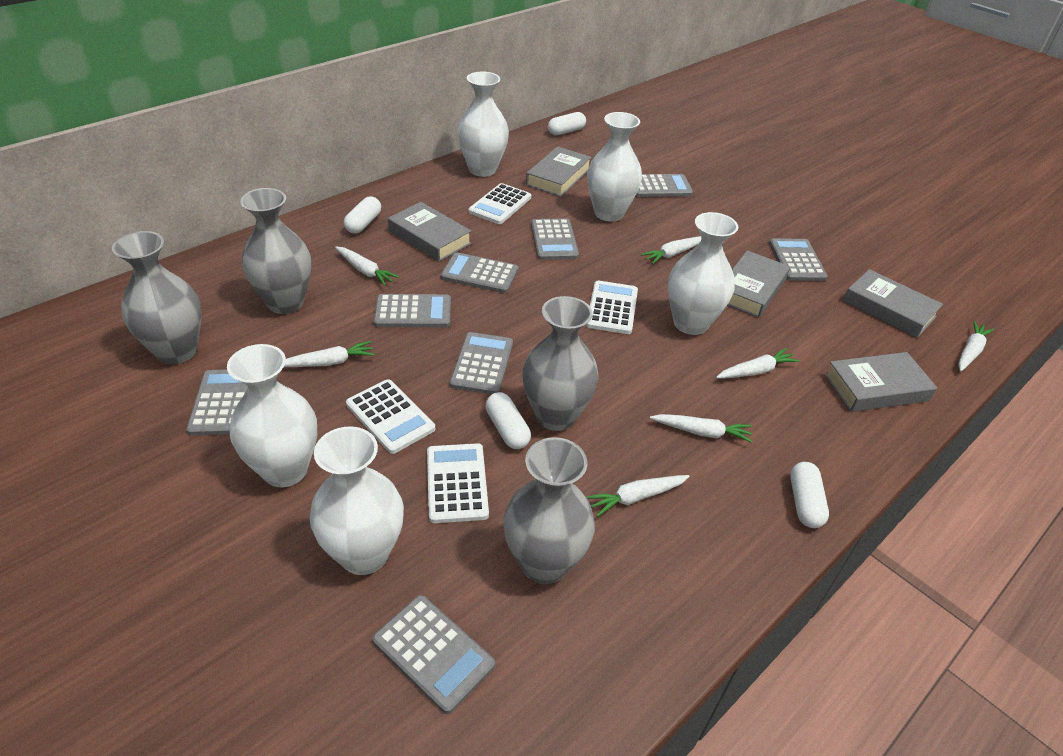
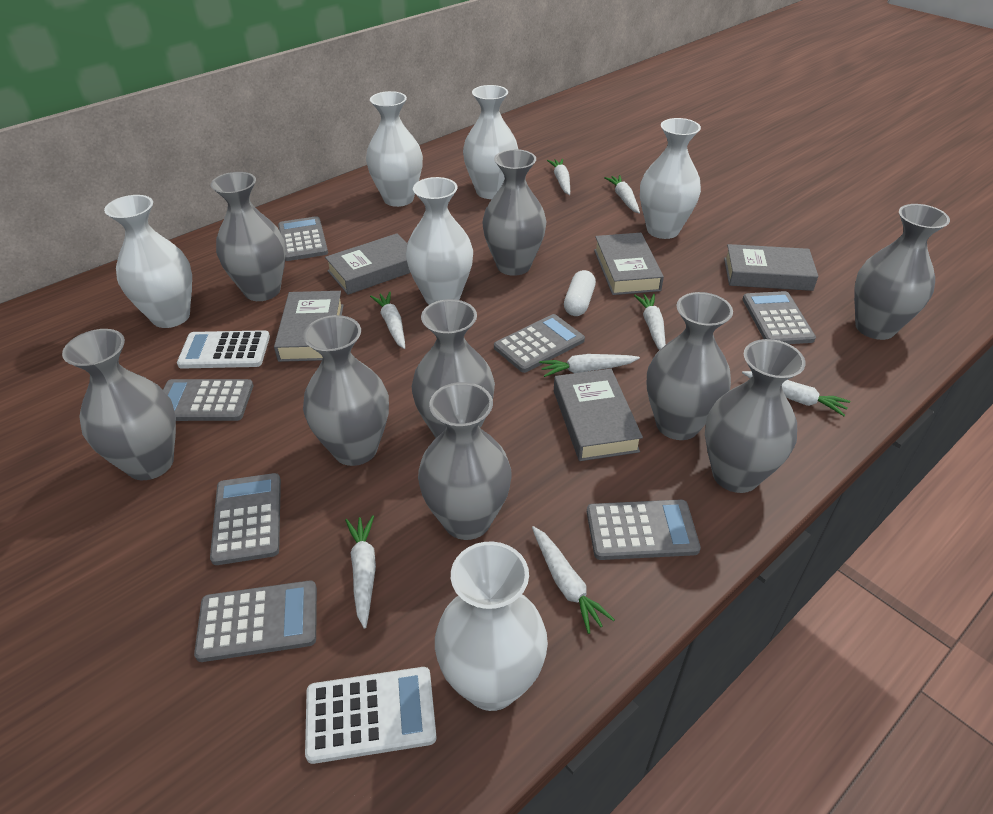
grey calculator: [186,370,248,435] [372,595,495,714] [374,294,451,327] [441,252,518,293] [450,332,513,394] [531,218,579,260] [636,174,693,197] [769,238,828,281] = 8 -> [163,379,253,421] [194,580,317,662] [210,473,281,565] [278,216,328,261] [494,314,585,373] [587,499,701,560] [742,291,816,344] = 7
grey vase: [112,231,201,364] [240,188,311,314] [503,437,595,584] [522,296,598,431] = 4 -> [62,329,176,480] [211,172,286,301] [303,315,389,466] [412,299,495,438] [418,382,511,540] [482,149,546,276] [647,292,733,440] [705,339,806,493] [854,204,950,340] = 9
white calculator: [346,379,435,454] [427,443,489,523] [468,183,531,224] [586,281,638,334] = 4 -> [177,330,270,369] [305,667,437,764] = 2
white capsule: [344,196,381,234] [485,392,531,449] [548,112,586,135] [790,462,829,528] = 4 -> [564,270,596,316] = 1
white carrot: [284,341,375,367] [335,246,399,286] [586,475,690,517] [641,236,701,264] [650,414,753,443] [716,348,799,379] [958,321,994,371] = 7 -> [345,515,376,629] [370,291,405,349] [532,526,615,634] [539,354,640,377] [547,159,570,195] [604,175,640,214] [634,294,666,350] [742,371,850,416] = 8
white vase: [227,344,317,487] [310,427,404,575] [457,72,509,177] [587,112,642,222] [668,212,738,335] = 5 -> [104,195,192,328] [366,91,423,207] [406,177,473,305] [435,542,548,711] [463,85,518,199] [640,118,701,239] = 6

